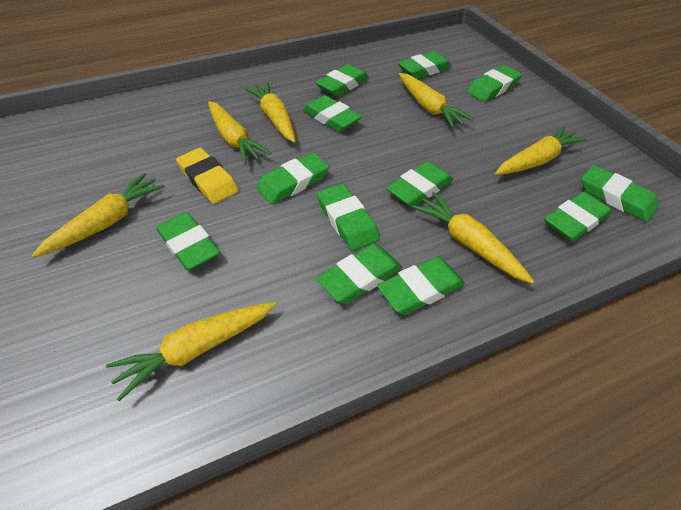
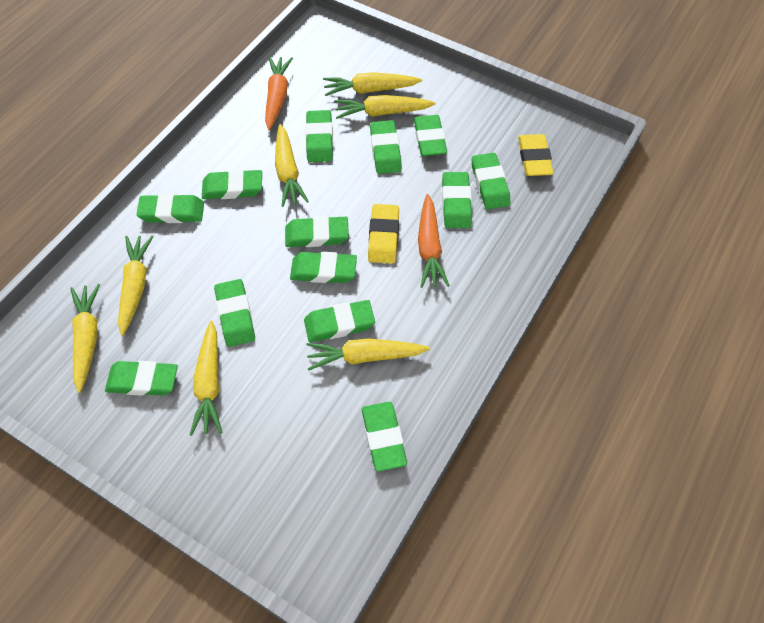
green eraser: [156,212,220,271] [256,152,329,204] [303,95,362,132] [315,64,369,96] [317,184,380,251] [317,244,402,304] [377,257,465,315] [386,161,453,207] [398,51,452,79] [467,65,522,102] [544,192,611,241] [581,165,658,222] = 12 -> [105,361,178,396] [136,194,204,223] [202,169,262,199] [214,279,255,347] [285,216,349,247] [290,252,357,283] [304,300,375,342] [305,110,333,162] [362,402,407,472] [370,120,402,174] [414,115,447,156] [442,172,472,228] [472,153,510,209] = 13
orange carrot: none = 0 -> [265,57,293,130] [418,194,450,288] = 2
yellow eraser: [176,148,239,204] = 1 -> [368,204,399,264] [518,134,553,176] = 2

